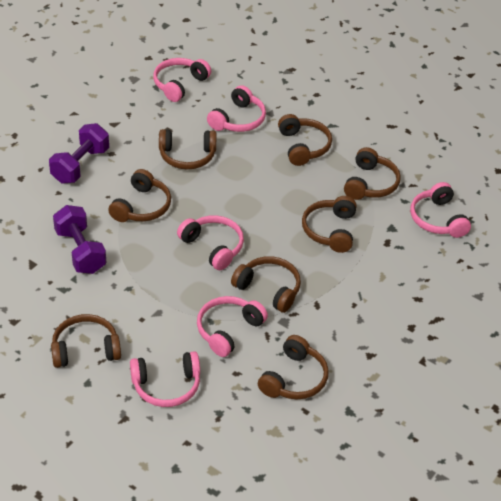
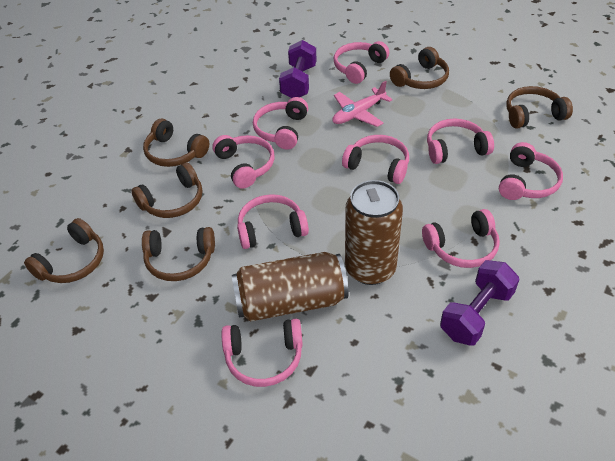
brown can: none = 0 -> [232,252,349,322] [345,180,403,285] = 2
brown headphones: [51,314,121,368] [108,169,171,222] [159,129,217,169] [231,256,301,313] [258,335,329,399] [278,114,332,166] [302,196,356,253] [344,147,401,200] = 8 -> [24,218,104,283] [131,162,202,218] [142,227,215,281] [143,119,209,167] [390,47,449,89] [506,86,573,128] = 6
pink headphones: [130,351,200,407] [153,58,211,102] [177,215,244,270] [197,296,268,357] [207,85,266,132] [410,182,471,238] = 6 -> [212,135,275,189] [222,319,303,387] [237,194,309,249] [253,97,308,150] [334,41,389,84] [342,135,409,184] [422,209,500,268] [427,118,494,164] [499,142,563,200] = 9
pink plane: none = 0 -> [332,81,392,127] = 1

